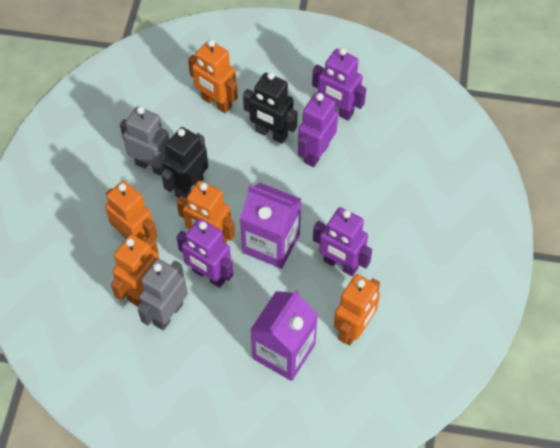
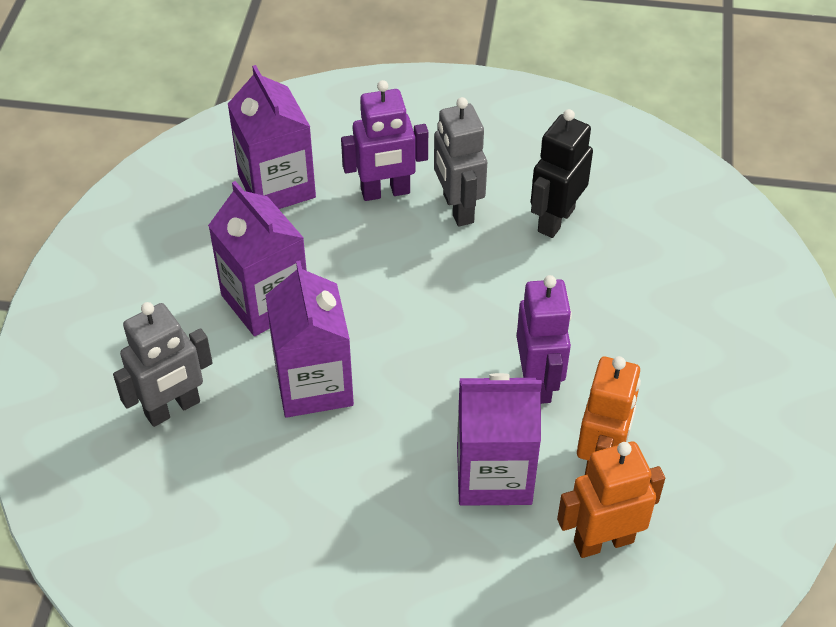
black robot: [161,127,208,198] [243,72,298,144] = 2 -> [531,109,593,238] = 1
orange robot: [105,181,158,241] [111,234,159,307] [177,181,235,243] [188,39,238,113] [334,274,380,345] = 5 -> [557,442,665,558] [577,356,641,475] = 2
purple carton: [240,183,301,269] [250,289,318,381] = 2 -> [208,181,307,336] [228,65,316,209] [265,260,354,418] [457,373,542,506] = 4
purple robot: [177,218,234,288] [298,92,338,167] [312,48,366,121] [313,207,372,276] = 4 -> [341,80,428,201] [517,275,572,404] = 2

